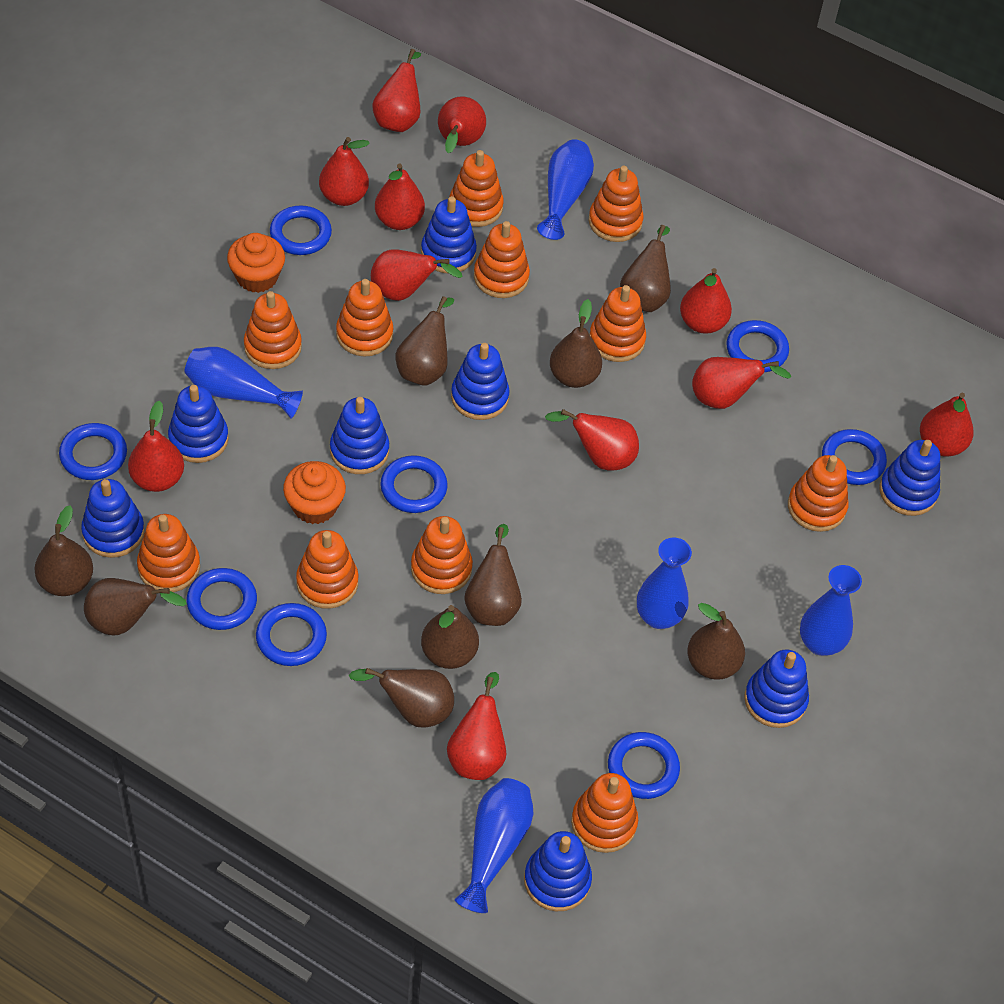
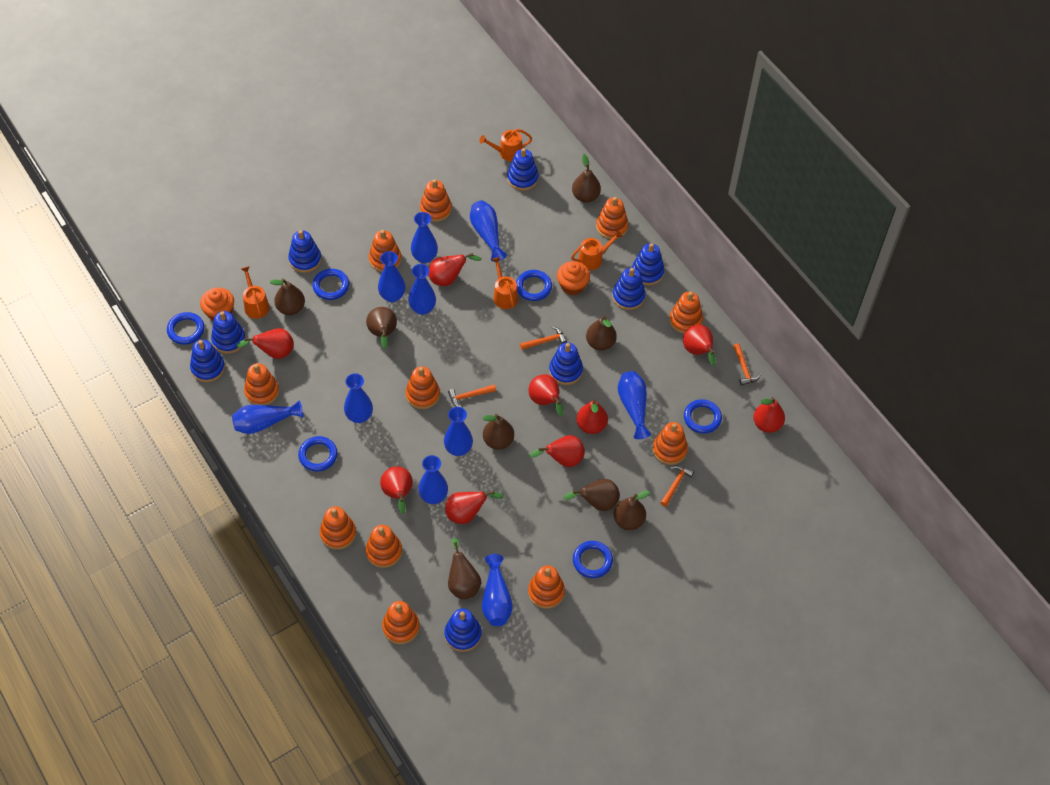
blue ring: [59,423,127,480] [187,568,257,630] [256,603,327,666] [270,205,332,255] [380,455,448,513] [608,732,680,799] [726,320,789,372] [822,429,887,485] = 8 -> [167,312,204,345] [298,436,338,472] [312,269,349,300] [516,270,552,301] [573,541,613,578] [684,399,722,434] = 6
blue vase: [184,347,303,419] [455,778,533,913] [537,139,594,240] [637,537,692,629] [800,565,862,656] = 5 -> [232,400,303,434] [344,373,373,423] [378,251,405,302] [408,264,436,315] [411,212,438,264] [418,455,448,504] [444,407,473,456] [470,200,507,262] [482,554,513,626] [618,371,651,439] = 10
brown pear: [34,505,93,596] [84,578,187,635] [349,668,454,727] [396,296,454,386] [421,605,479,669] [464,524,522,626] [550,299,602,388] [620,225,671,312] [687,603,745,680] = 9 -> [270,278,305,315] [366,307,397,349] [448,538,481,599] [483,414,514,450] [563,479,620,511] [572,154,601,203] [586,316,617,351] [614,491,650,530] = 8
orange hammer: none = 0 -> [448,384,496,408] [520,326,567,350] [660,465,694,506] [733,343,761,386] = 4
orange watering can: none = 0 -> [241,266,269,319] [479,129,532,161] [492,257,518,309] [571,230,623,270] = 4
red pear: [128,401,184,492] [319,137,370,206] [371,249,463,301] [372,49,421,132] [375,163,425,230] [438,96,486,153] [447,672,506,780] [545,409,639,471] [680,268,732,334] [692,357,792,409] [920,393,974,457] = 11 -> [237,328,294,359] [380,467,413,514] [428,253,481,286] [445,490,504,524] [528,374,563,416] [530,435,585,467] [576,400,608,434] [683,325,716,366] [753,397,785,433] = 9

